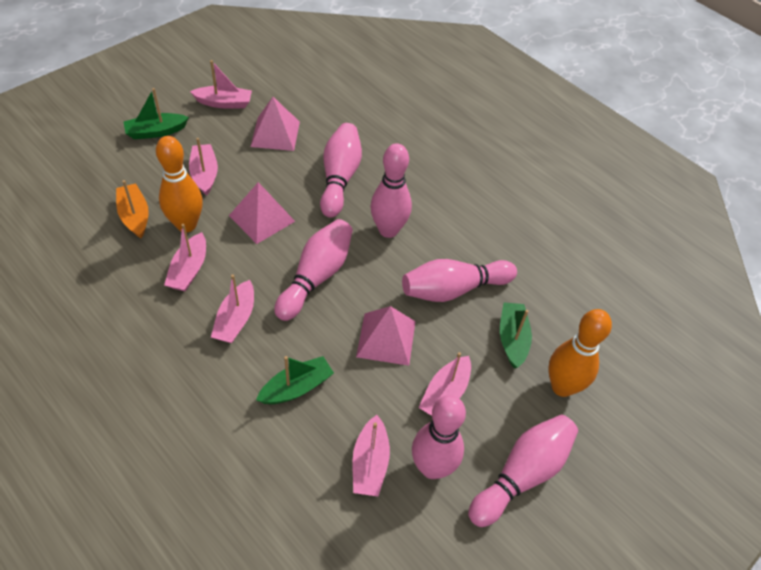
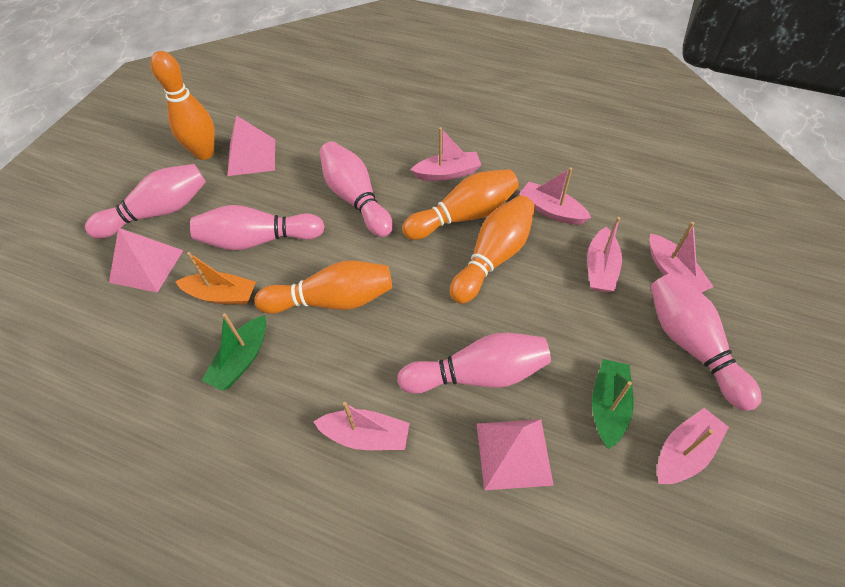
green boat: [124,88,189,139] [256,356,334,404] [500,303,532,368] = 3 -> [201,313,266,391] [592,359,634,449] = 2
orange bowling pin: [156,136,203,232] [549,309,612,397] = 2 -> [151,51,215,160] [254,261,392,314] [402,169,519,240] [450,195,535,304] = 4
pink bowling pin: [274,219,353,321] [320,123,362,218] [370,144,412,238] [402,259,517,302] [412,395,466,479] [468,415,578,527] = 6 -> [85,164,206,239] [190,205,325,250] [319,141,393,237] [397,333,551,394] [650,273,762,411] = 5

